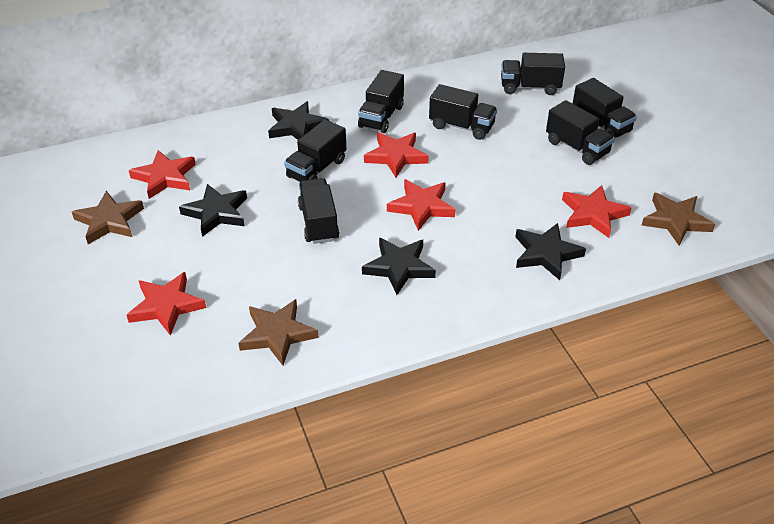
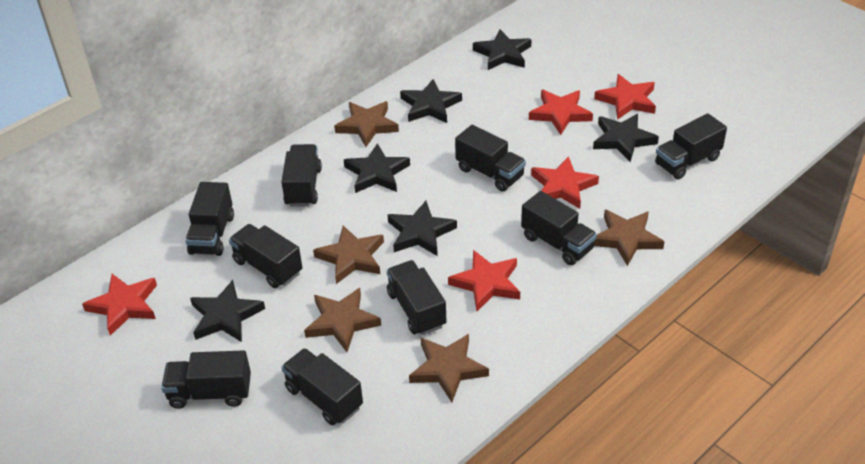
black star: [179,184,247,237] [268,101,329,140] [362,238,436,295] [516,223,586,280] = 4 -> [190,280,265,342] [344,143,410,193] [388,201,457,256] [400,79,462,123] [473,29,532,70] [593,114,659,162] = 6
black truck: [284,120,346,182] [298,178,340,244] [358,70,404,133] [429,84,497,140] [501,53,565,95] [546,100,615,165] [573,78,637,138] = 7 -> [161,350,251,409] [185,182,234,256] [229,224,302,288] [281,144,322,207] [281,348,363,425] [386,260,447,335] [455,125,526,192] [521,191,597,265] [655,113,727,180] = 9
brown star: [72,191,144,244] [239,299,318,365] [641,193,715,245] = 3 -> [304,288,381,352] [313,225,384,284] [334,101,399,147] [409,334,489,402] [594,210,665,266] = 5

